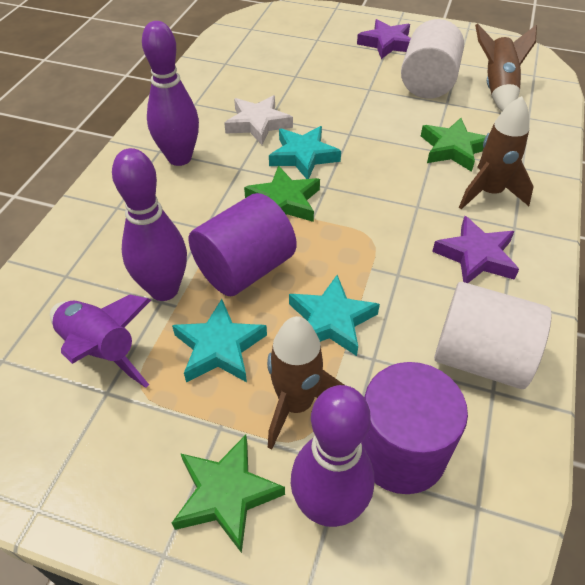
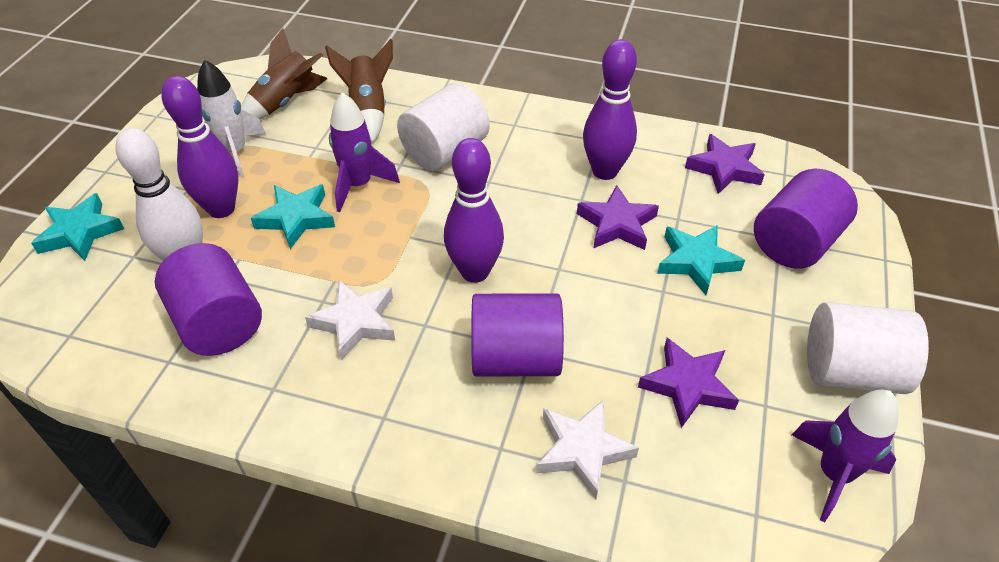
brown rocket: [267,316,344,450] [459,96,534,209] [475,23,537,112] = 3 -> [241,28,328,120] [325,39,393,142] = 2
green star: [172,435,285,553] [244,166,320,222] [421,118,486,172] = 3 -> none = 0
purple cylinder: [189,193,296,296] [361,362,468,494] = 2 -> [155,243,262,356] [471,293,564,377] [754,169,858,269] = 3
purple rocket: [50,294,151,388] = 1 -> [329,92,400,212] [792,390,899,522] = 2
purple star: [357,19,411,59] [432,216,519,283] = 2 -> [577,185,659,250] [638,338,739,428] [685,134,765,194] = 3
white bowling pin: none = 0 -> [115,128,203,261] = 1
white rocket: none = 0 -> [197,60,266,177] = 1
white star: [224,95,293,145] = 1 -> [305,280,395,360] [536,400,639,499] = 2

